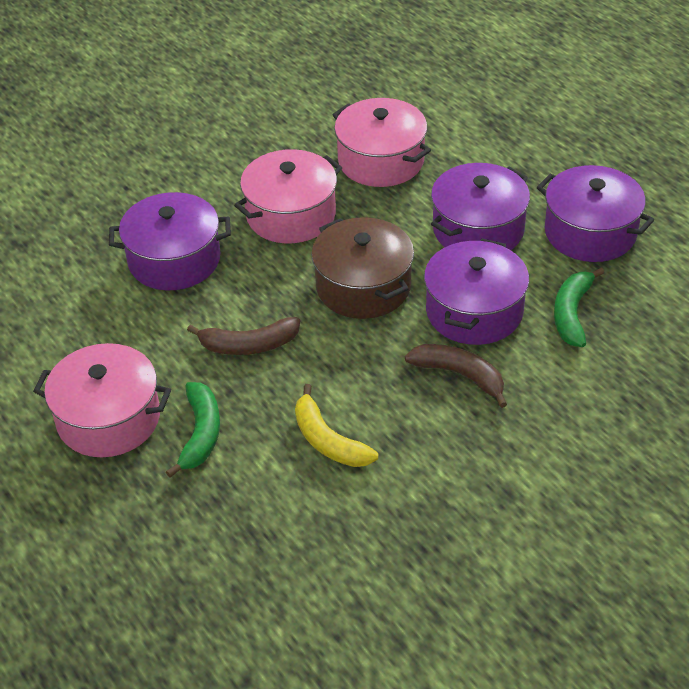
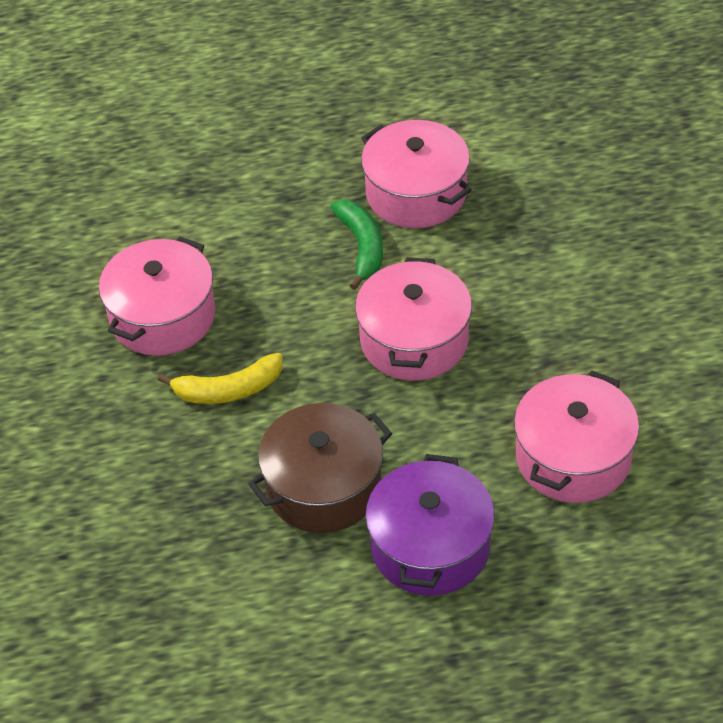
brown banana: [187,317,300,355] [405,344,507,408] = 2 -> none = 0
green banana: [166,382,220,477] [554,268,605,347] = 2 -> [331,200,383,290] = 1
pink pot: [33,343,171,457] [234,149,342,243] [332,98,431,187] = 3 -> [99,236,215,356] [355,257,472,381] [361,120,472,228] [514,371,639,503] = 4
purple pot: [109,192,231,290] [424,238,529,345] [431,163,530,250] [537,165,654,262] = 4 -> [365,454,495,596] = 1

